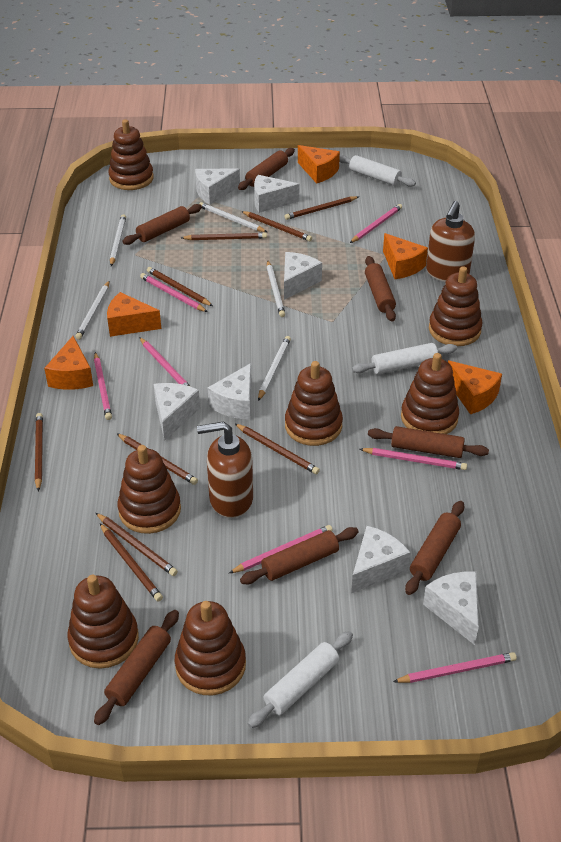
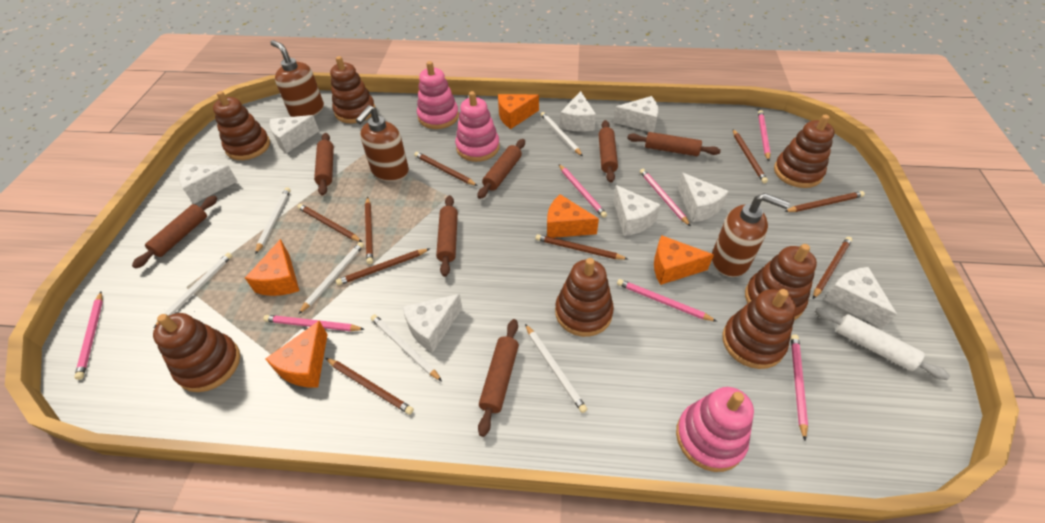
brown soap dispenser: [197,421,253,518] [426,201,475,282] = 2 -> [270,40,324,117] [356,105,409,181] [712,193,790,277] = 3
pink stacking toy: none = 0 -> [417,61,459,129] [455,91,500,162] [676,387,754,472] = 3
white cheese: [154,383,200,441] [195,169,240,205] [208,363,252,420] [254,175,299,213] [284,252,322,300] [351,526,410,593] [423,572,479,645] = 7 -> [179,164,238,204] [269,115,319,153] [402,294,462,353] [560,91,596,132] [613,96,658,133] [613,185,661,236] [678,173,729,223] [824,267,897,328] = 8
white pencil: [75,281,110,340] [110,214,126,266] [199,202,267,232] [258,336,291,401] [267,260,285,317] = 5 -> [154,253,232,328] [255,187,291,254] [298,242,364,314] [371,314,442,381] [525,324,587,413] [540,112,583,156] = 6
white rolling pin: [248,631,353,728] [339,155,416,187] [352,343,457,374] = 3 -> [815,307,950,380] = 1

